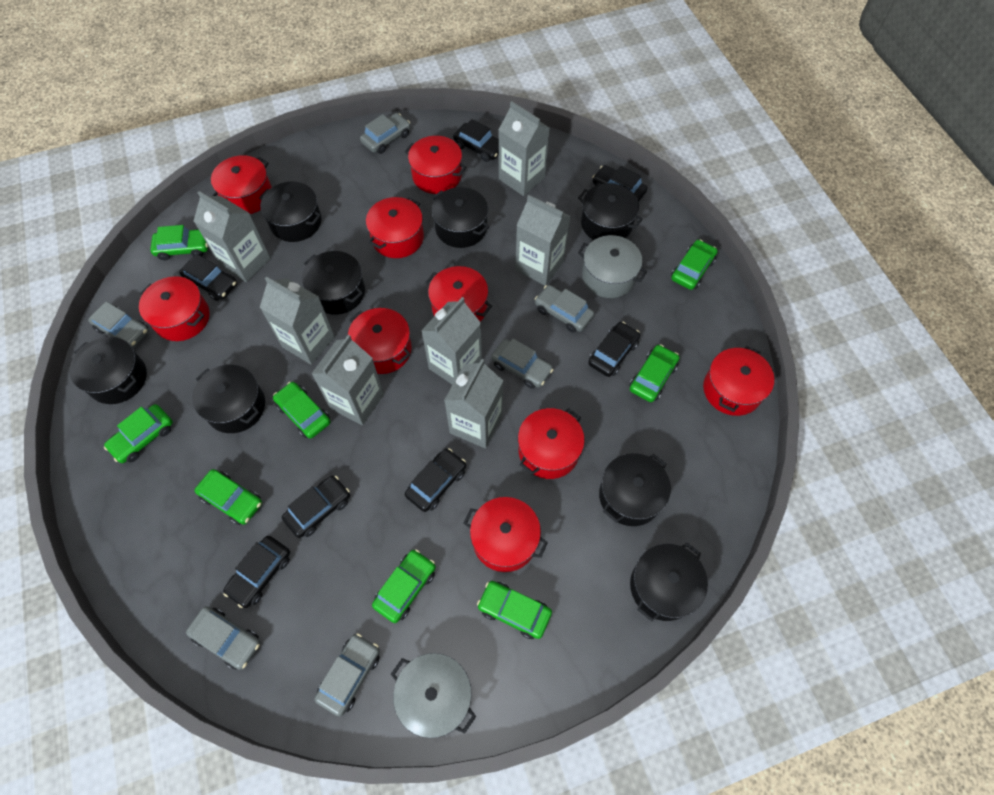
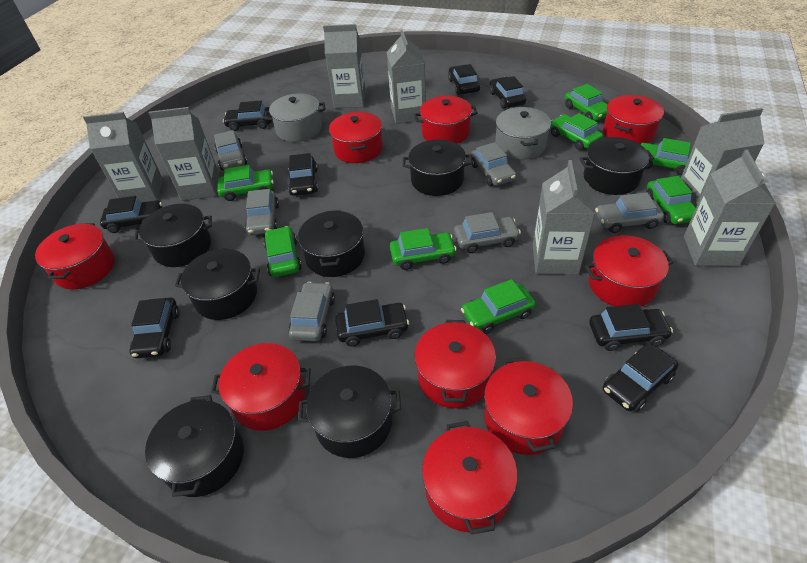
black car: [179,254,237,301] [223,536,290,608] [282,476,350,538] [405,448,466,512] [453,119,499,162] [588,322,640,377] [592,165,648,202] = 7 -> [100,196,162,233] [130,297,180,358] [223,101,272,131] [288,153,318,196] [335,299,409,347] [448,64,480,95] [489,76,526,109] [589,304,673,351] [603,343,679,412] = 9
black pot: [70,337,147,404] [192,365,265,433] [259,182,321,242] [302,251,365,315] [432,187,489,248] [578,183,643,240] [599,453,671,526] [630,543,708,622] = 8 -> [134,204,212,267] [145,395,244,497] [175,249,260,320] [298,210,365,277] [298,366,401,458] [403,140,472,196] [580,137,654,195] = 7

